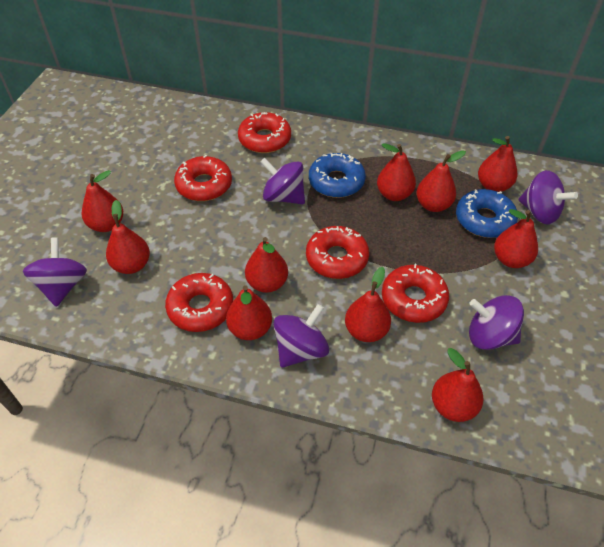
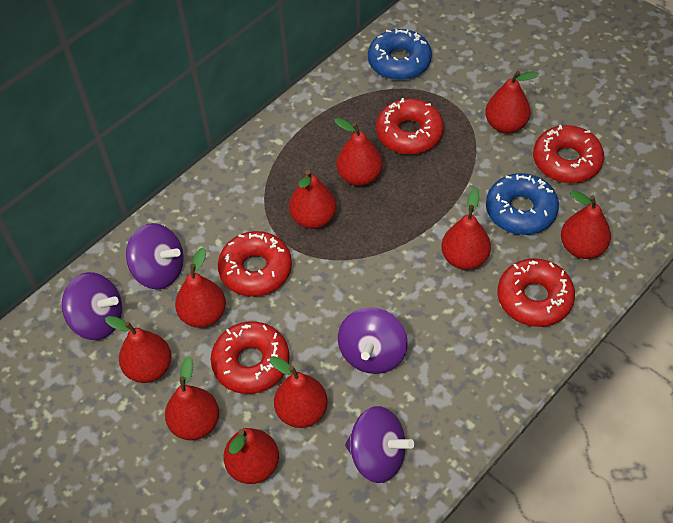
purple spinning top: [23,238,87,307] [260,158,305,204] [274,304,329,368] [469,295,524,350] [519,170,578,224] = 5 -> [62,272,122,340] [126,223,184,289] [338,307,408,374] [345,406,414,483] = 4

